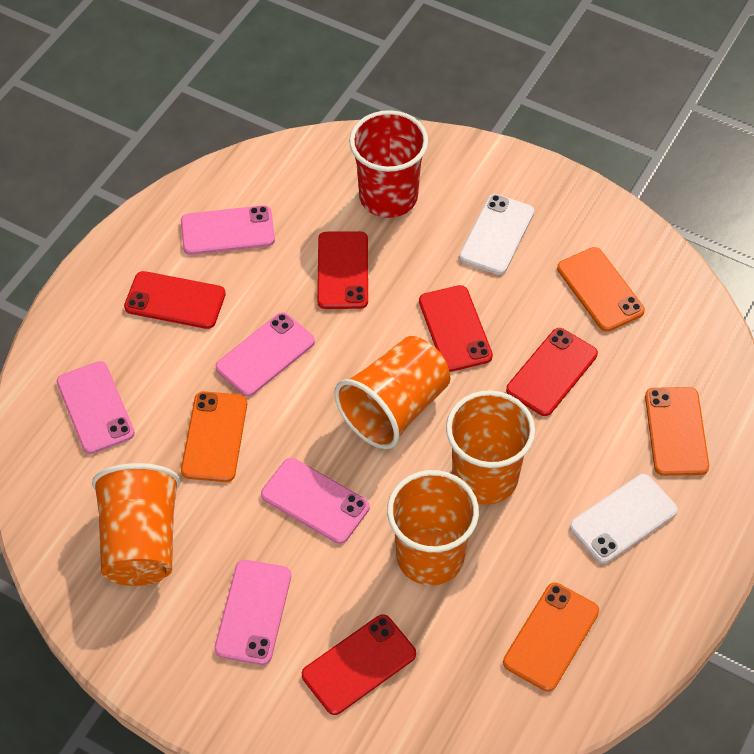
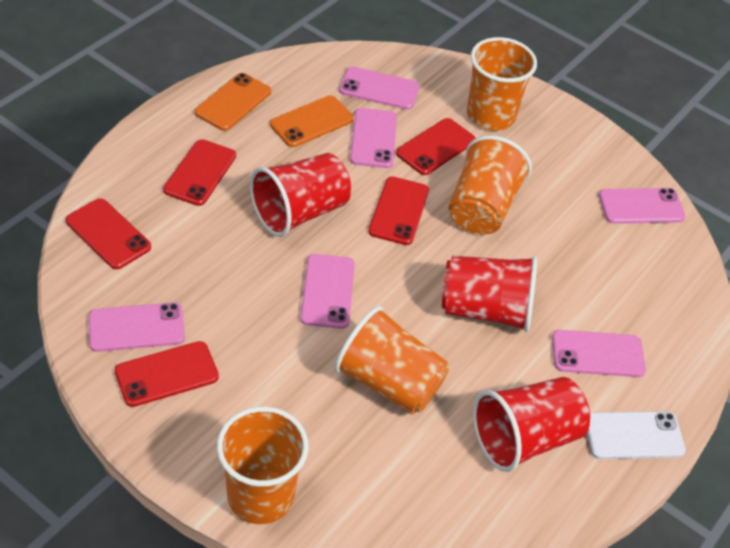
orange phone: [181,391,247,482] [503,583,599,692] [557,247,645,332] [645,387,709,476] = 4 -> [195,73,271,131] [270,95,354,147] = 2
pink phone: [57,361,135,454] [181,205,275,255] [214,560,291,665] [215,312,315,397] [261,458,370,544] = 5 -> [88,302,185,352] [300,254,355,329] [339,66,420,110] [350,108,397,168] [552,330,646,377] [599,188,685,224] = 6
red cup: [349,110,428,218] = 1 -> [250,153,351,237] [442,256,537,332] [473,377,590,472] = 3
white phone: [459,194,534,275] [570,474,678,564] = 2 -> [587,411,686,459] = 1

